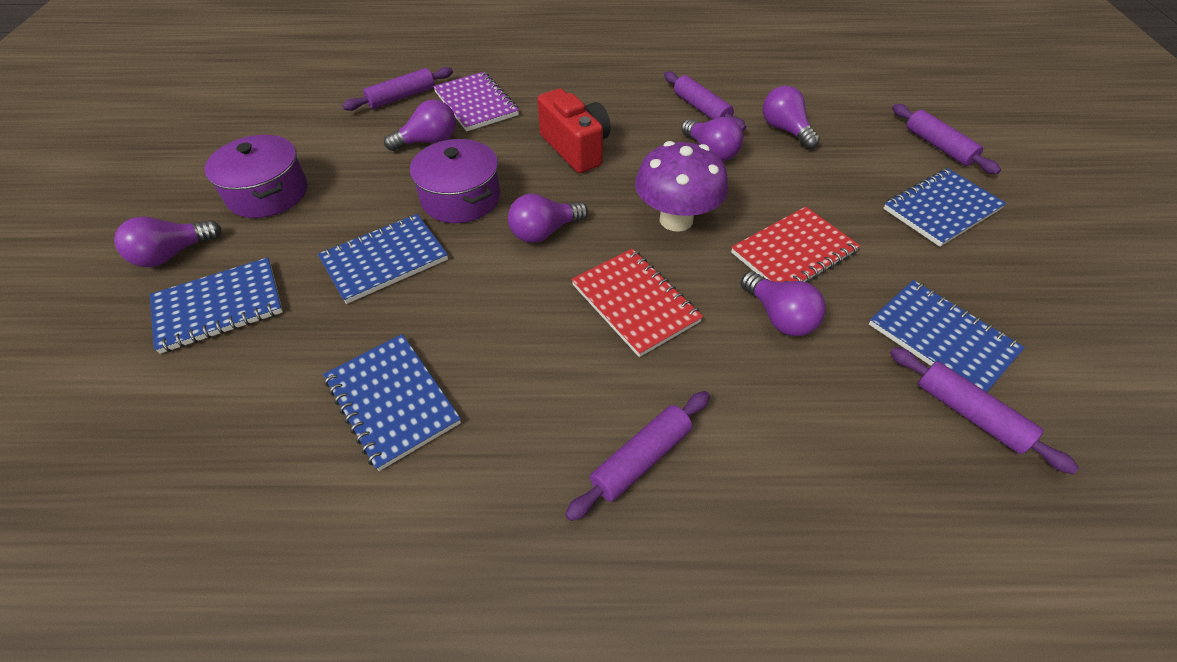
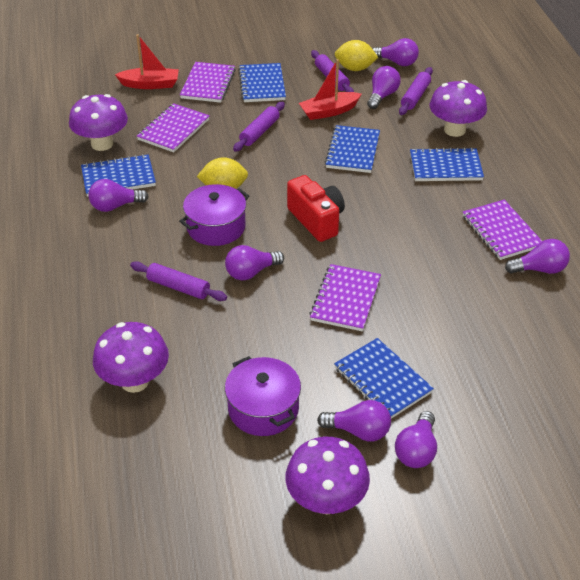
purple light bulb: [114,217,221,267] [384,99,456,151] [508,194,588,243] [681,117,743,161] [741,271,826,336] [763,86,820,149] = 6 -> [88,179,149,212] [225,245,284,280] [317,400,391,442] [367,66,401,109] [373,38,419,66] [395,411,437,468] [505,239,570,274] = 7
purple mushroom: [635,141,728,232] = 1 -> [69,94,128,151] [93,322,169,393] [285,437,370,515] [430,80,487,137] = 4
purple notebook: [433,72,519,132] = 1 -> [137,103,210,152] [180,62,236,103] [309,264,381,331] [462,200,542,260] = 4
purple rolling pin: [342,67,453,111] [565,391,710,521] [664,71,746,131] [890,347,1079,474] [892,104,1001,174] = 5 -> [130,261,227,301] [233,102,285,152] [311,50,354,92] [399,67,433,115] = 4
red boat: none = 0 -> [115,34,179,89] [299,59,361,120] = 2
red notebook: [571,249,703,357] [731,207,860,283] = 2 -> none = 0
yellow lemon: none = 0 -> [197,157,248,189] [335,40,378,71] = 2

